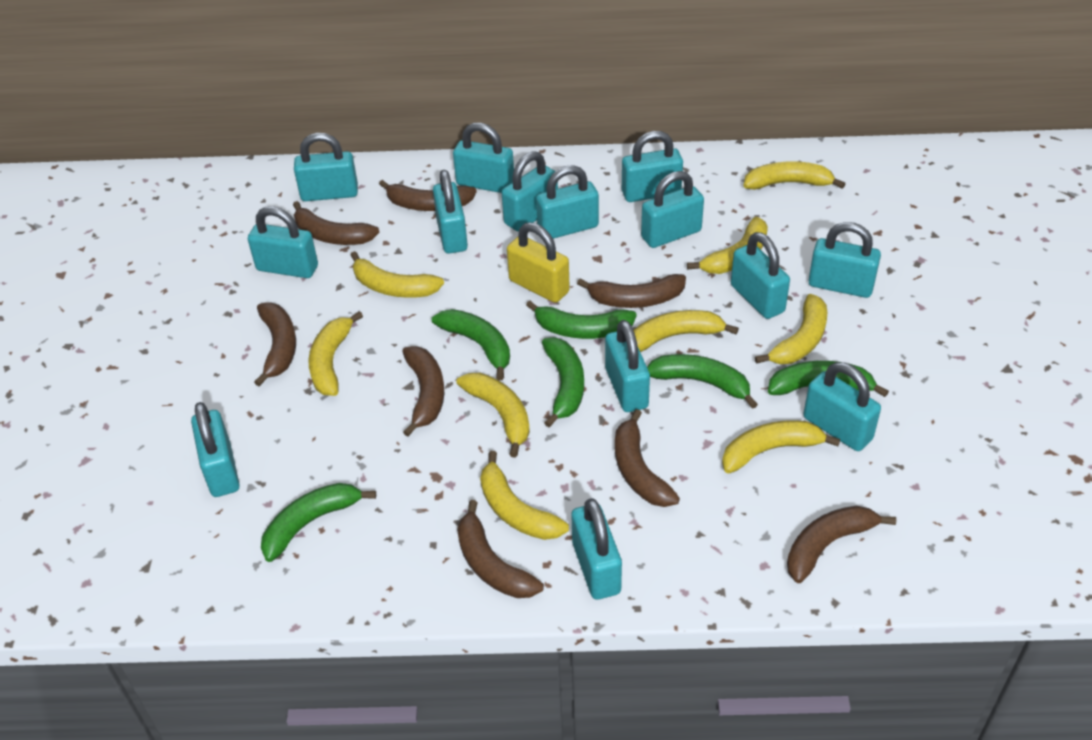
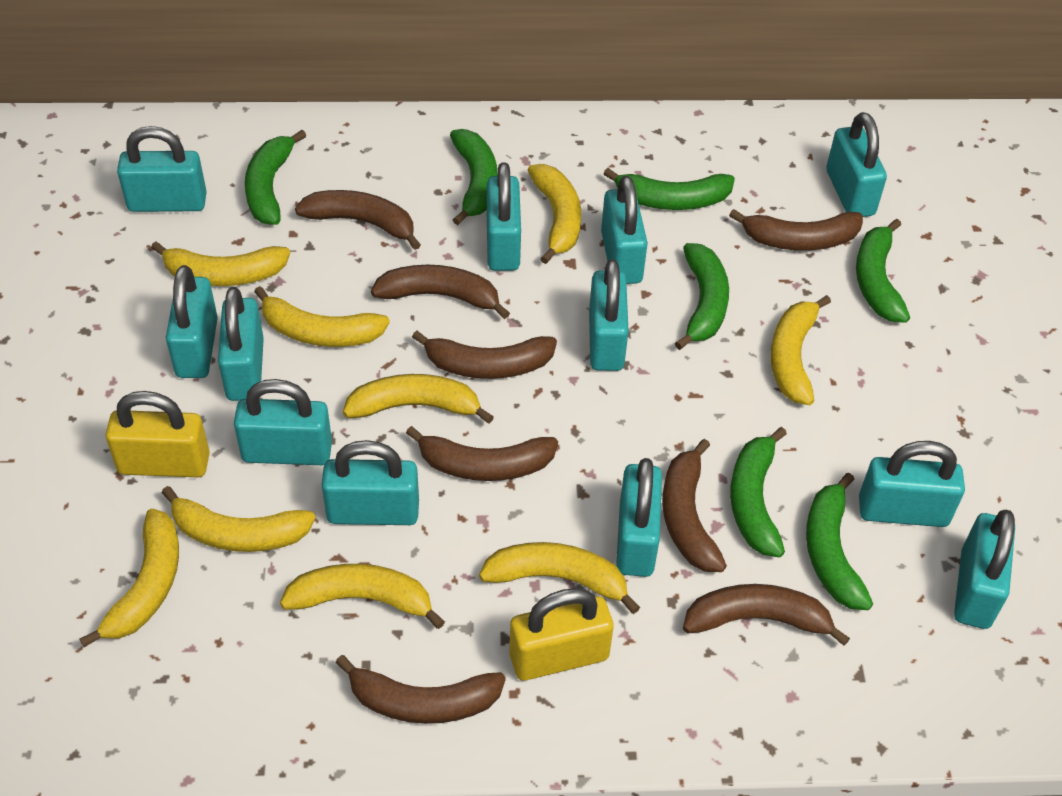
green banana: [261,483,376,562] [432,309,510,380] [526,301,637,339] [542,338,584,427] [647,354,758,409] [768,361,889,397] = 6 -> [245,130,306,225] [450,129,498,225] [603,168,735,210] [675,243,729,350] [730,427,787,557] [806,473,873,610] [856,219,910,323] = 7
turquoise padlock: [191,402,240,497] [248,206,318,278] [294,133,358,201] [433,170,468,254] [453,123,514,193] [502,151,558,231] [536,165,599,239] [572,498,622,600] [605,320,650,412] [622,131,683,202] [641,171,704,248] [731,232,790,319] [803,362,881,451] [808,222,881,298] = 14 -> [117,126,207,212] [166,265,218,378] [218,287,264,401] [234,379,332,465] [322,440,419,525] [487,162,521,271] [589,259,629,371] [601,176,648,284] [616,458,662,577] [826,112,887,217] [859,441,965,527] [954,510,1015,629] = 12
yellow padlock: [507,222,570,303] = 1 -> [106,391,210,477] [509,588,614,681] = 2

